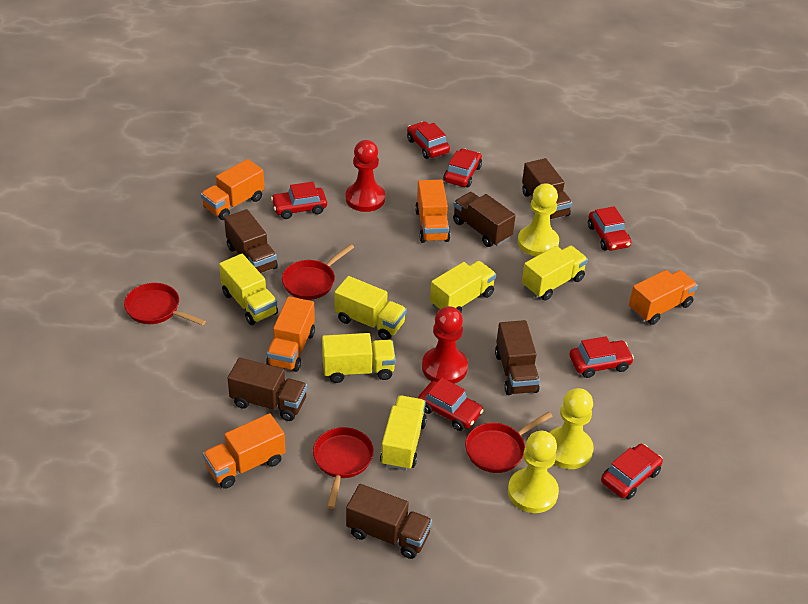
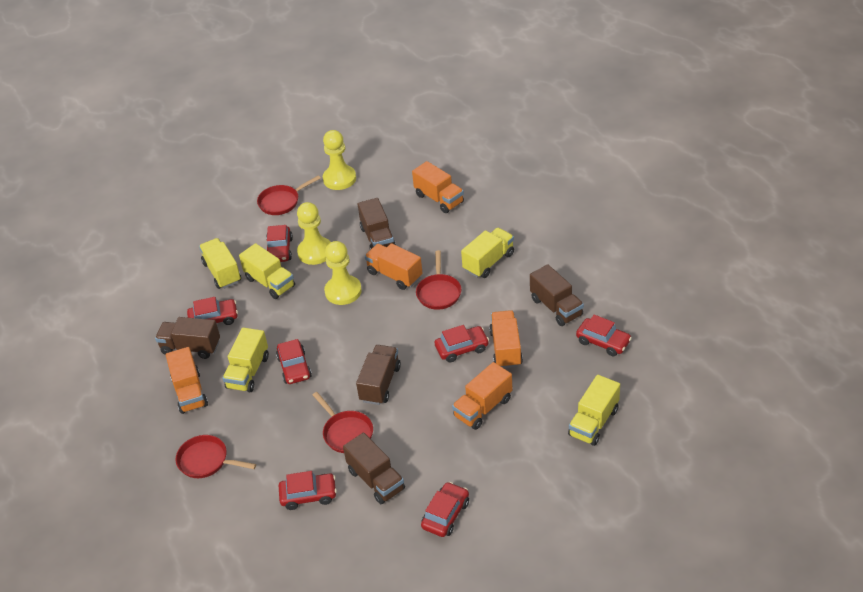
brown truck: [224,209,278,273] [228,357,307,421] [346,484,432,559] [453,192,516,247] [495,320,540,395] [522,158,572,220] = 6 -> [155,317,220,359] [343,433,405,504] [356,345,401,405] [358,198,396,250] [530,264,584,326] = 5
red pawn: [346,140,385,212] [422,306,468,384] = 2 -> none = 0
yellow truck: [219,254,278,325] [322,333,396,383] [334,276,407,340] [380,395,427,471] [430,261,496,312] [522,246,588,300] = 6 -> [199,238,241,289] [222,328,269,392] [239,243,295,299] [461,228,514,278] [568,375,620,446] = 5

